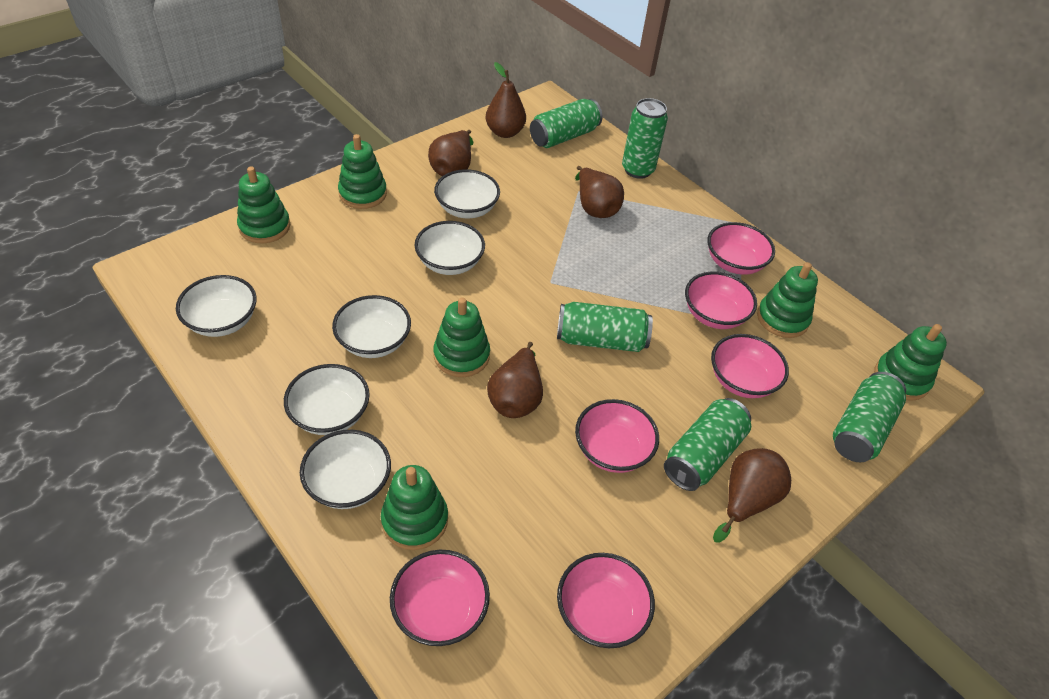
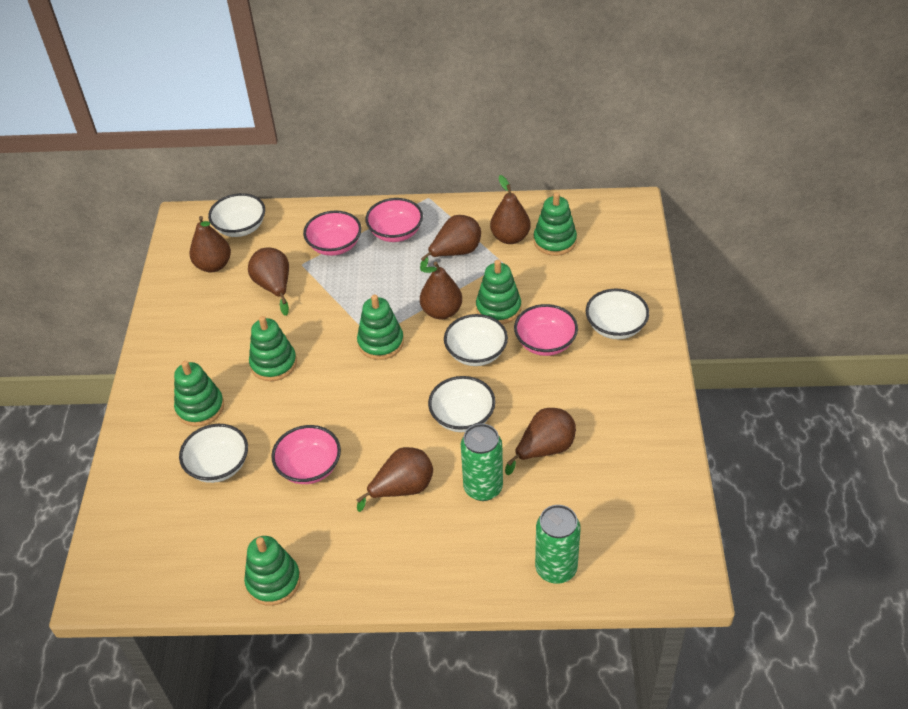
brown pear: [428,130,473,176] [486,62,526,138] [487,342,543,418] [575,166,624,218] [713,448,791,543] = 5 -> [189,216,231,272] [248,248,289,316] [356,447,433,512] [420,215,481,271] [420,262,462,319] [490,175,531,244] [505,408,576,475] = 7
green can: [530,99,602,148] [557,302,653,352] [622,98,668,179] [664,398,751,491] [833,372,906,462] = 5 -> [461,424,503,501] [535,505,581,584] = 2
pink bowl: [390,550,490,646] [557,553,655,648] [575,399,659,473] [685,272,757,329] [707,222,775,275] [711,334,789,398] = 6 -> [271,425,341,484] [303,210,361,256] [365,198,423,242] [514,304,578,356] = 4
white bowl: [176,275,257,337] [284,364,370,435] [300,430,391,509] [332,295,411,358] [415,221,485,275] [434,169,500,218] = 6 -> [179,424,248,483] [208,193,265,237] [428,376,496,432] [444,314,508,366] [586,289,649,339] = 5

